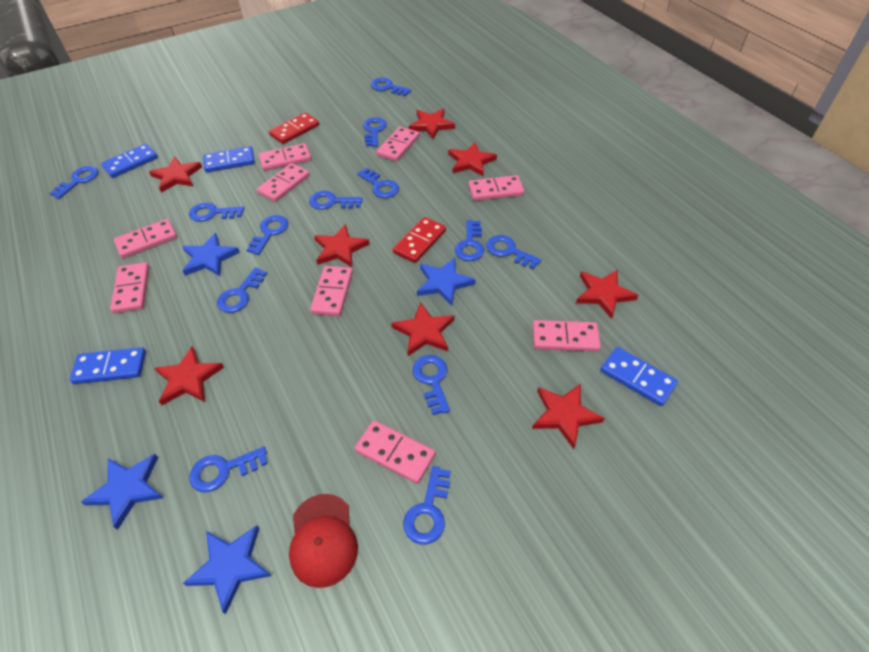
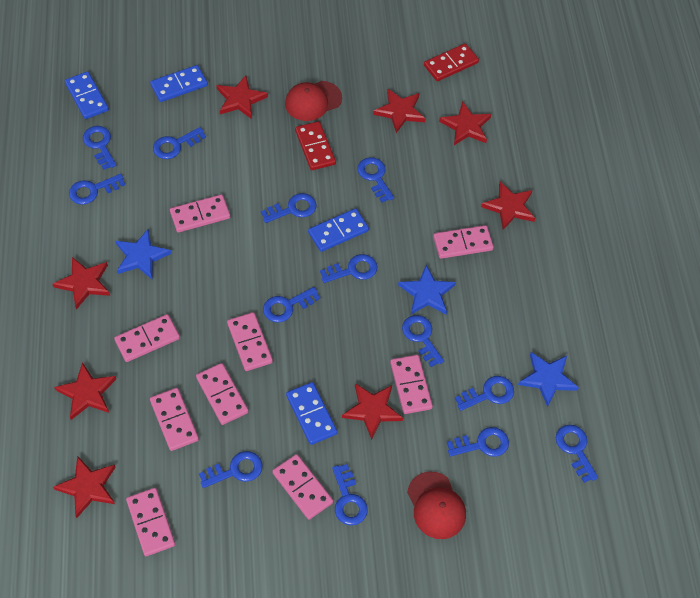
blue star: [81,454,163,530] [182,233,240,276] [183,526,271,614] [417,258,475,306] = 4 -> [115,229,171,279] [398,265,456,314] [518,352,579,407] = 3
red cap: [289,494,358,588] = 1 -> [285,81,342,121] [407,472,466,539] = 2

